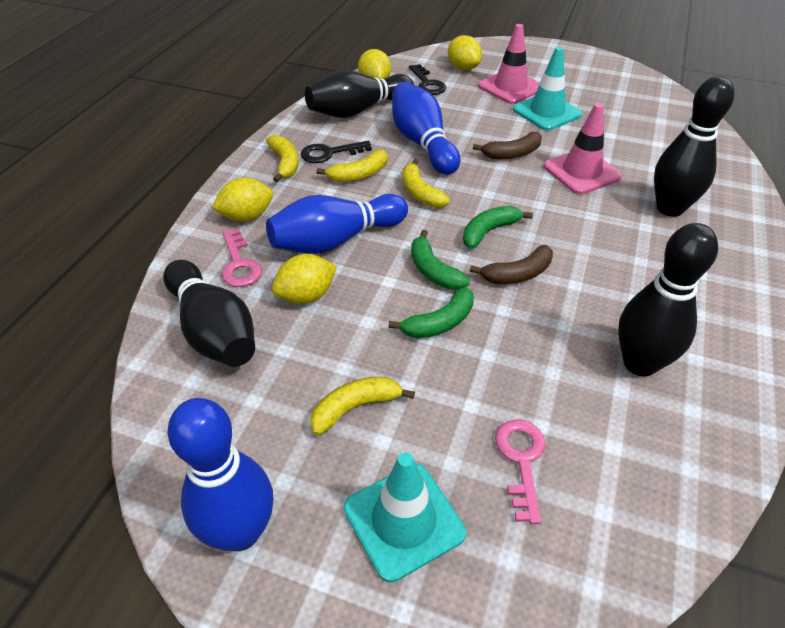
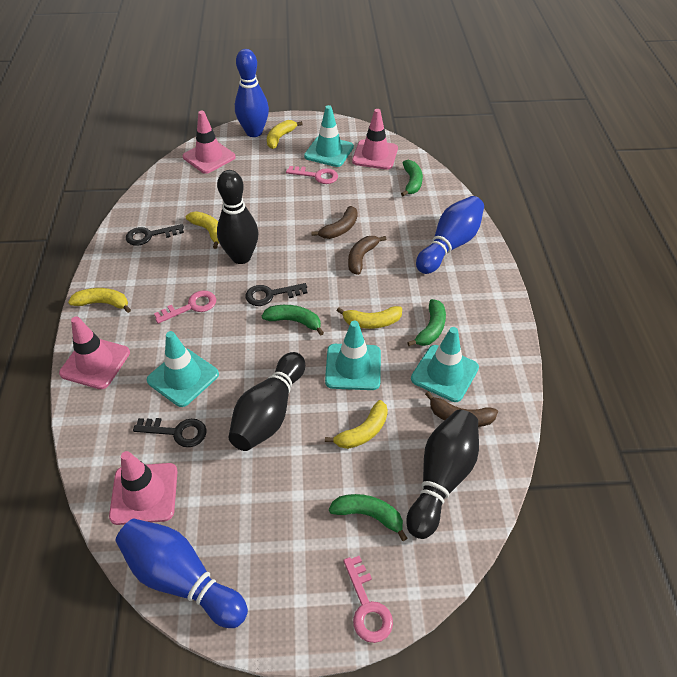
black bowling pin: [163,260,255,367] [305,70,414,118] [618,223,718,376] [654,76,734,217] = 4 -> [217,170,258,264] [228,352,305,451] [406,410,479,539] = 3
black key: [301,141,372,163] [409,64,446,95] = 2 -> [126,224,184,246] [133,418,207,447] [246,283,307,306] = 3
brown banana: [470,245,553,284] [473,132,542,159] = 2 -> [311,206,357,239] [348,236,386,275] [425,391,498,427] = 3
green banana: [388,287,474,338] [411,230,470,290] [463,206,533,249] = 3 -> [262,305,324,335] [329,494,407,541] [401,160,423,196] [407,299,446,346] = 4
pink key: [222,229,262,287] [495,419,546,524] = 2 -> [154,290,216,324] [286,166,338,184] [343,556,393,643] = 3
pink traffic cone: [478,24,540,104] [544,103,622,195] = 2 -> [59,316,130,389] [109,451,178,525] [183,111,236,174] [352,109,398,170] = 4
turquoise traffic cone: [344,453,466,583] [513,47,582,131] = 2 -> [147,331,219,407] [304,105,354,167] [325,321,381,390] [411,327,479,402] = 4
yellow banana: [266,135,298,182] [310,377,415,436] [316,149,388,182] [402,159,450,208] = 4 -> [68,288,131,313] [186,212,219,249] [267,120,303,149] [325,400,388,449] [337,306,402,329] = 5
yellow lemon: [211,178,273,222] [272,254,337,304] [358,49,391,79] [448,35,482,71] = 4 -> none = 0

